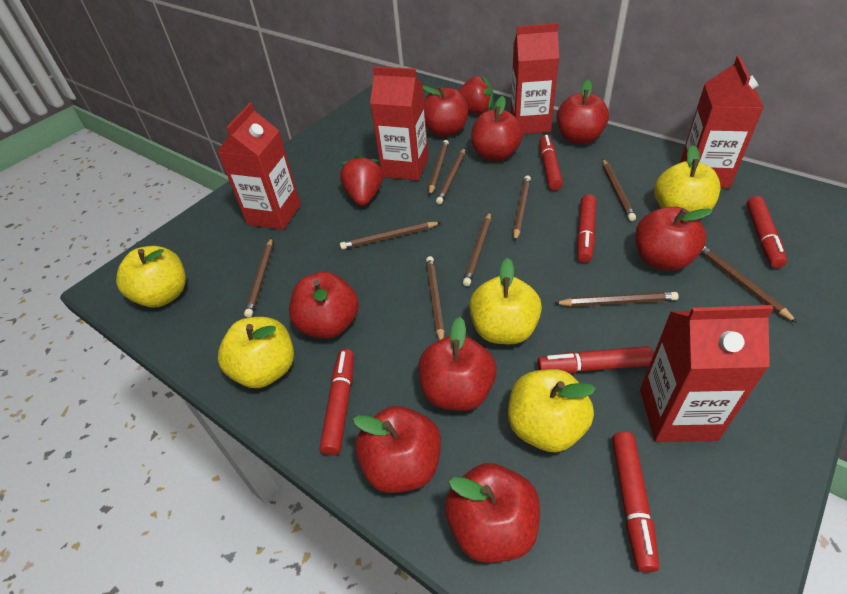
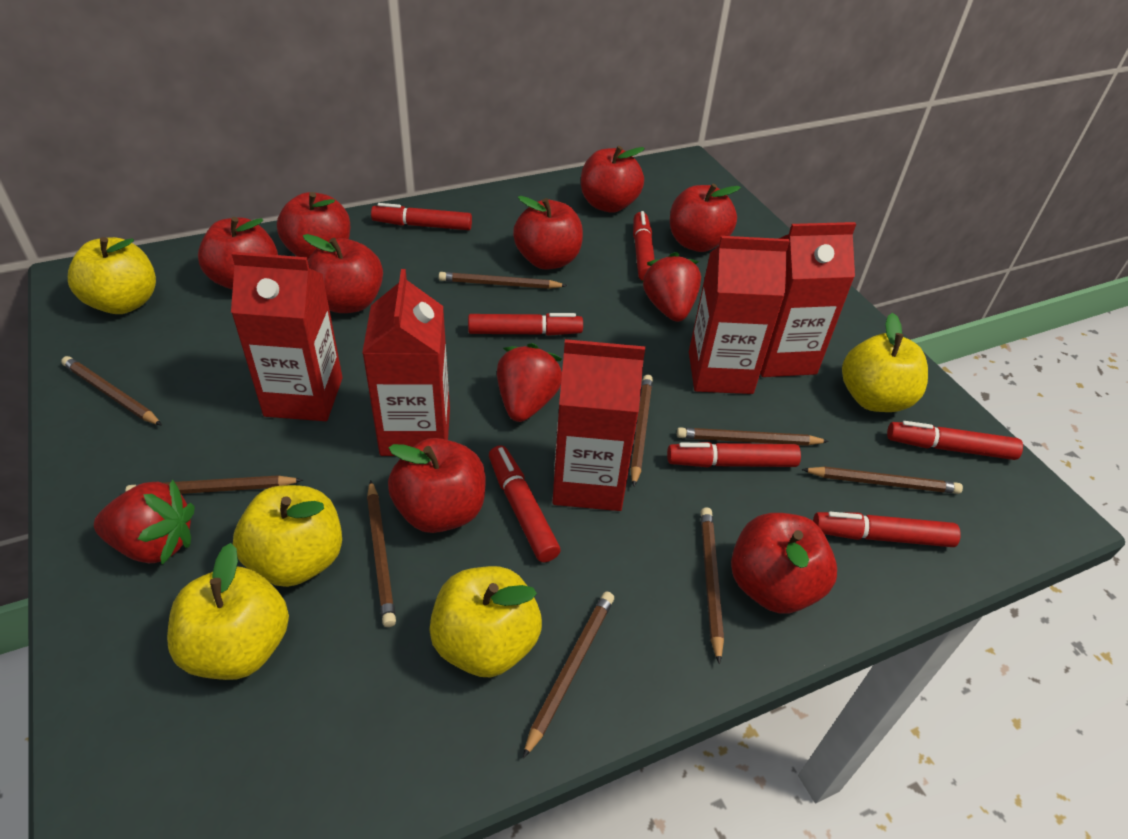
brown pencil: [244,238,273,318] [340,222,441,250] [426,256,445,340] [429,140,449,196] [436,148,465,204] [463,212,491,286] [513,175,531,241] [554,292,678,307] [603,159,636,221] [701,246,798,323] = 10 -> [61,356,162,426] [126,475,303,494] [367,480,396,627] [439,272,567,289] [523,591,614,759] [630,375,653,487] [677,427,829,446] [700,507,724,664] [801,467,963,494] = 9
red marker: [319,349,354,456] [537,346,654,373] [539,135,563,190] [577,194,596,263] [612,432,659,573] [746,196,787,268] = 6 -> [371,203,472,230] [468,313,583,336] [489,445,561,562] [633,211,655,281] [667,442,801,467] [813,512,961,547] [887,421,1023,460] = 7
red strawberry: [340,154,383,206] [457,75,493,114] = 2 -> [94,479,195,565] [497,343,562,422] [642,252,701,322] = 3

